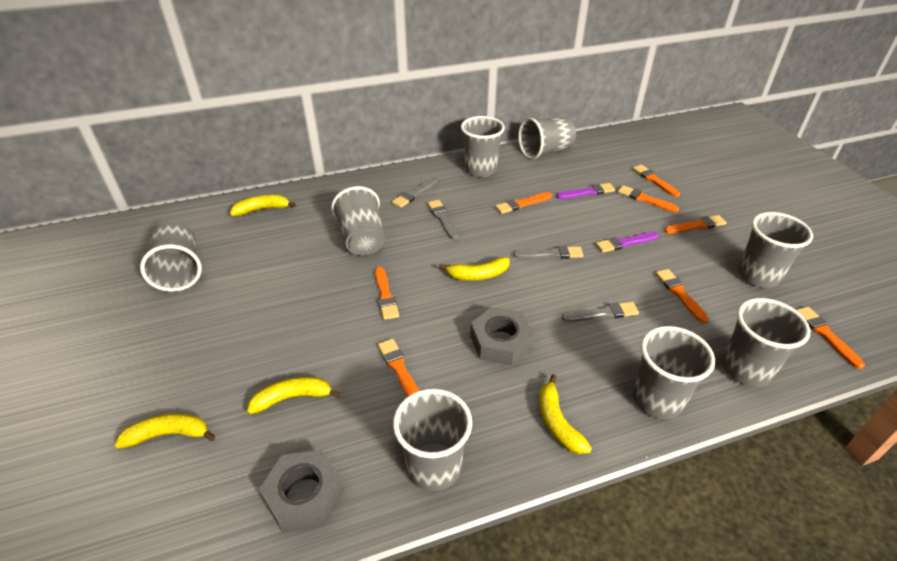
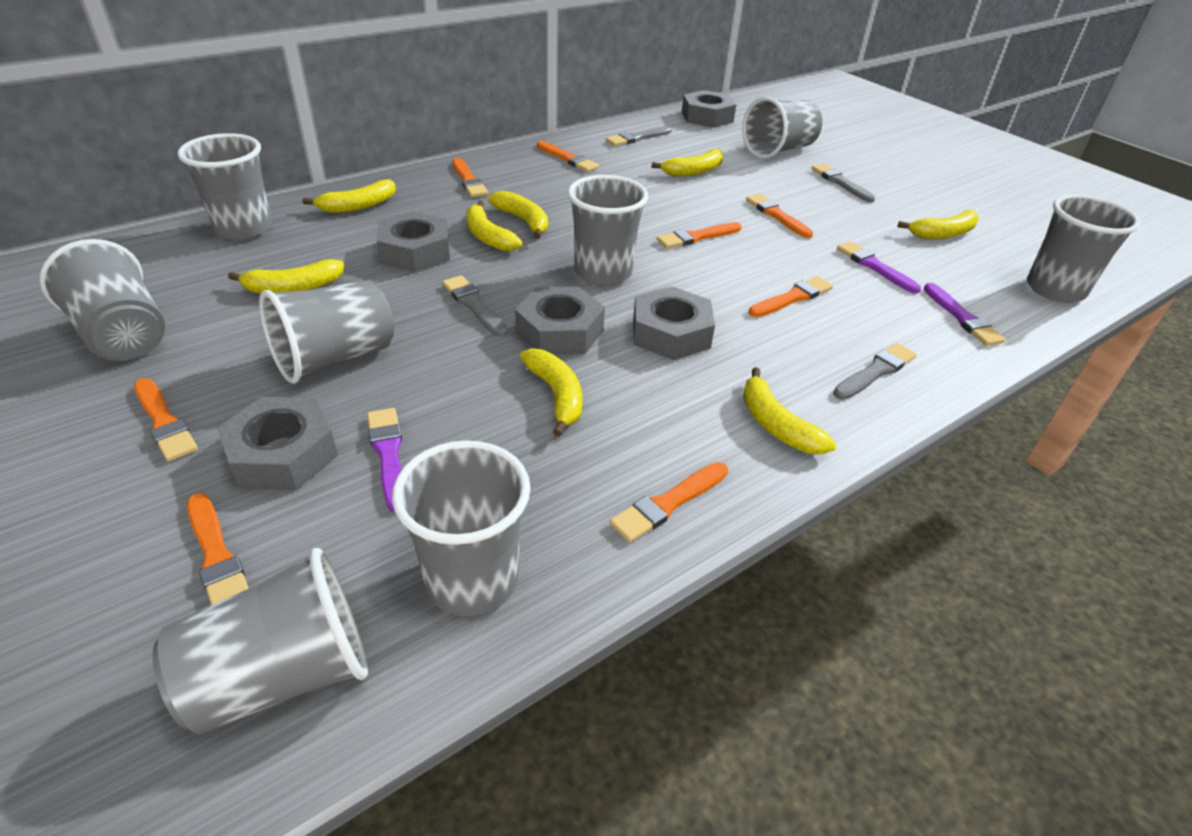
grey nut: [259,450,344,533] [470,307,534,366] = 2 -> [217,397,338,490] [377,211,450,272] [515,287,605,355] [633,286,715,360] [682,90,736,128] = 5
purple brush: [557,183,615,199] [596,232,659,253] = 2 -> [367,408,402,513] [837,241,921,294] [924,283,1006,346] = 3
yellow banana: [114,413,215,449] [230,195,296,216] [247,377,341,414] [439,257,510,281] [539,374,592,454] = 5 -> [228,259,344,293] [303,179,396,213] [466,201,522,251] [488,191,548,239] [520,348,582,437] [652,149,723,177] [743,367,836,455] [898,210,979,239] = 8

